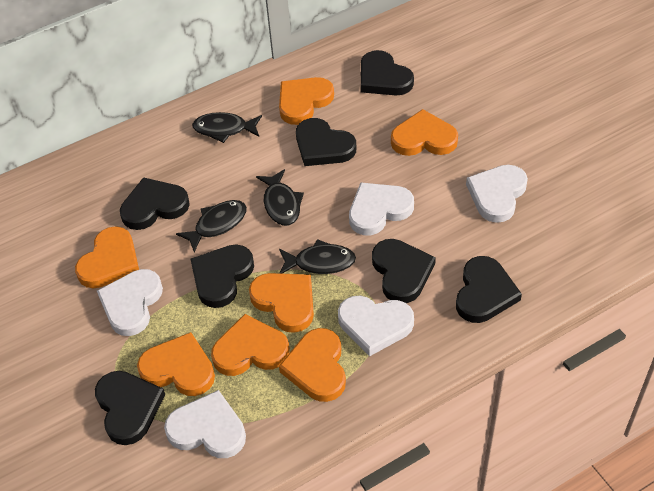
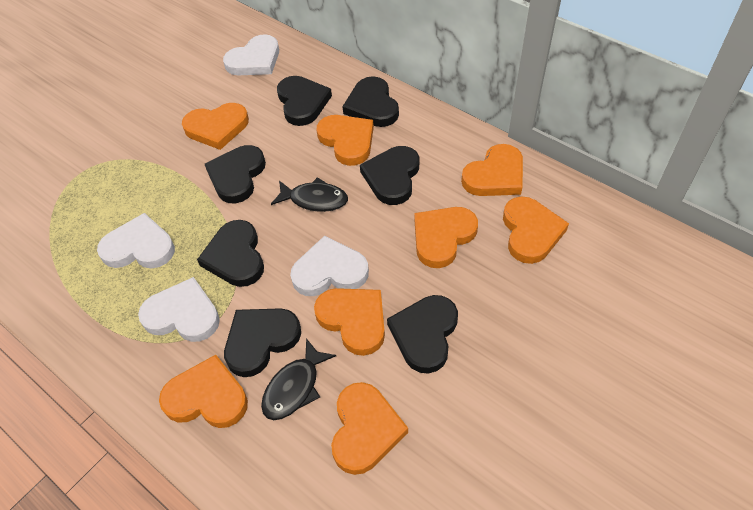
black fish: [176,200,247,252] [192,112,262,143] [256,169,304,226] [279,239,356,274] = 4 -> [261,338,336,420] [271,177,348,212] = 2
orange heart: [75,226,139,288] [137,332,215,396] [211,314,290,376] [249,273,314,333] [279,77,334,125] [279,328,346,402] [391,109,458,156] = 7 -> [159,355,248,428] [182,103,249,150] [314,288,385,356] [317,115,374,166] [331,382,408,475] [414,207,478,268] [461,144,523,196] [503,197,569,264] = 8
white heart: [97,269,163,336] [164,390,246,458] [338,296,414,356] [349,183,414,235] [466,165,528,223] = 5 -> [97,213,175,268] [138,277,220,342] [223,34,279,75] [290,236,369,296] = 4

